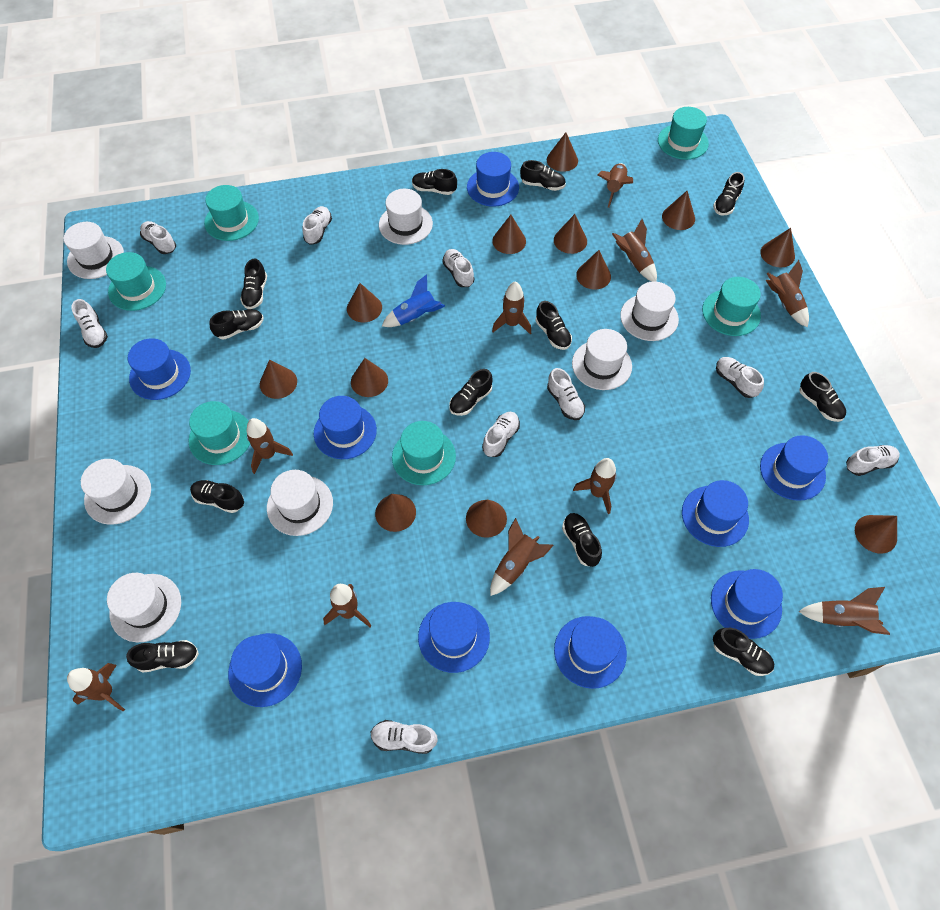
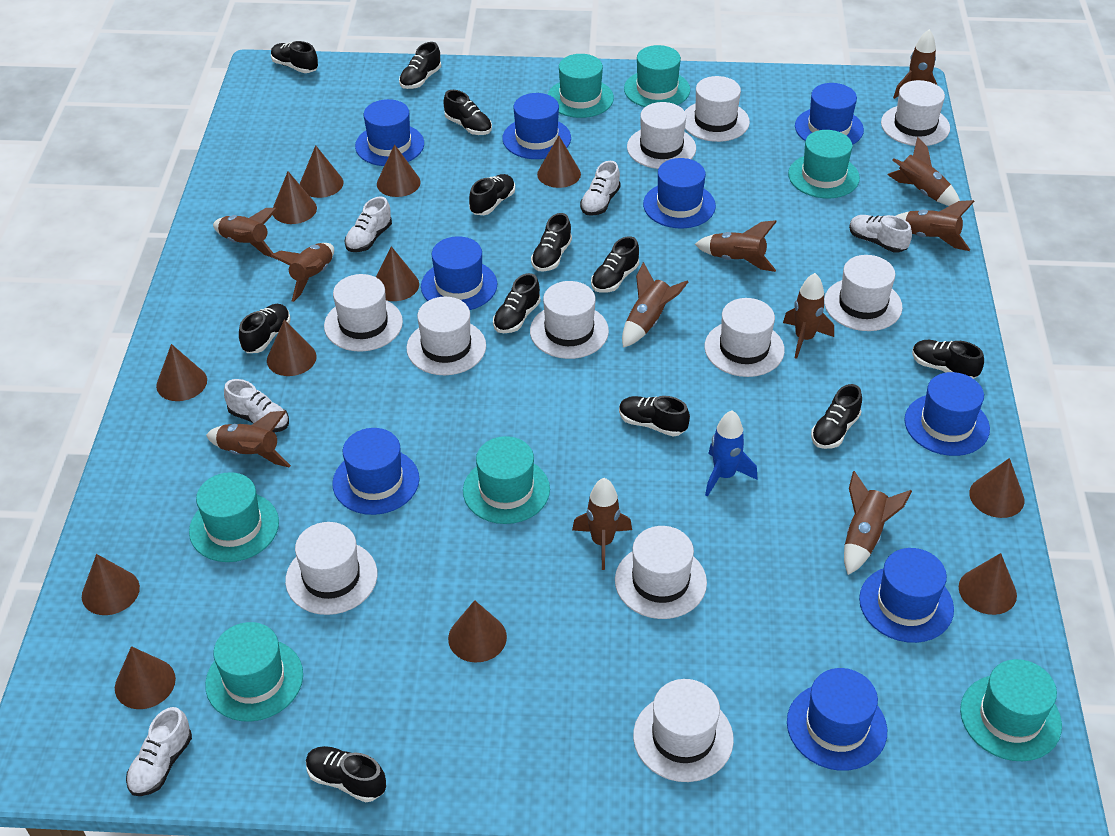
brown rocket: [67,663,125,712] [246,418,293,474] [323,584,371,627] [490,518,554,596] [492,281,531,334] [573,458,617,514] [597,163,633,208] [612,219,657,282] [766,260,809,327] [798,587,890,635] = 10 -> [206,411,291,467] [213,208,277,258] [270,243,334,302] [572,478,632,570] [622,262,688,348] [695,220,777,272] [783,273,834,359] [844,471,912,575] [887,137,960,206] [893,29,937,99] [896,200,975,251] = 11
turquoise hat: [106,252,166,311] [189,401,250,465] [204,185,259,241] [392,421,456,485] [658,107,709,160] [702,277,761,336] = 6 -> [189,472,279,562] [205,622,303,721] [463,436,550,524] [548,54,614,118] [624,45,690,107] [788,130,860,198] [960,659,1062,761] = 7
white hat: [64,222,124,279] [81,459,151,525] [107,573,181,642] [267,470,333,536] [379,189,433,245] [572,329,632,390] [620,281,679,341] = 7 -> [285,522,377,615] [324,274,403,352] [406,297,486,375] [530,281,609,359] [615,526,707,619] [627,102,696,169] [633,679,734,782] [685,76,750,142] [704,298,785,377] [824,255,903,331] [881,80,950,146] = 11
white shoe: [71,299,108,348] [140,221,176,254] [303,206,332,245] [370,720,438,754] [442,249,474,287] [482,412,520,457] [547,368,585,420] [716,357,764,398] [846,445,900,476] = 9 -> [126,707,192,796] [224,379,289,433] [345,196,392,252] [580,161,621,216] [849,215,912,252] = 5

